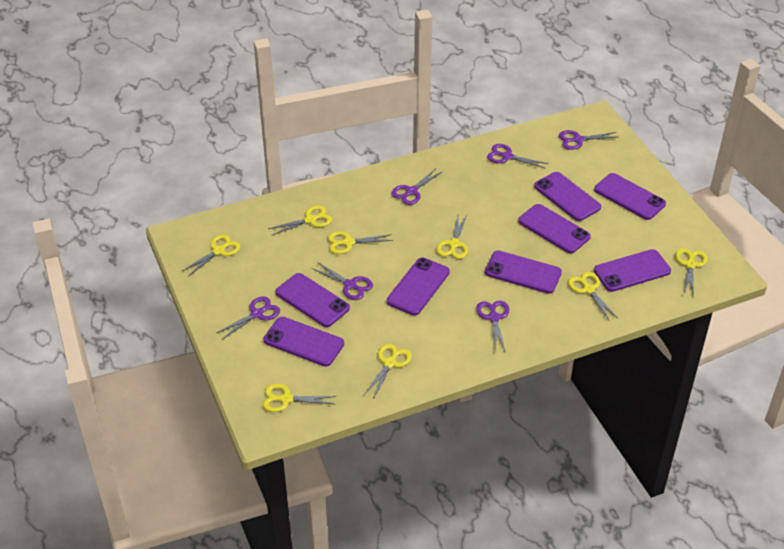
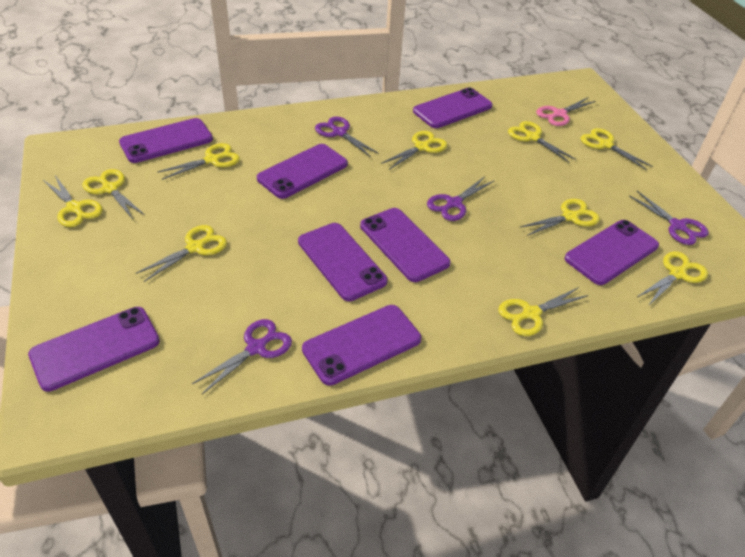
pink scissors: none = 0 -> [536,98,596,126] = 1
purple scissors: [217,296,280,339] [311,262,373,300] [391,168,443,205] [476,300,509,353] [487,144,548,169] [559,130,617,150] = 6 -> [192,319,292,394] [315,117,379,157] [427,176,495,221] [629,191,709,245] = 4
yellow scissors: [182,235,240,276] [263,384,336,412] [268,206,332,235] [328,231,393,254] [364,344,411,397] [437,215,468,259] [568,272,617,321] [675,248,707,297] = 8 -> [43,175,102,227] [82,169,145,219] [136,225,227,282] [157,143,240,180] [381,131,447,170] [498,287,588,336] [508,121,576,162] [520,199,600,236] [581,128,653,170] [637,251,708,306] = 10

